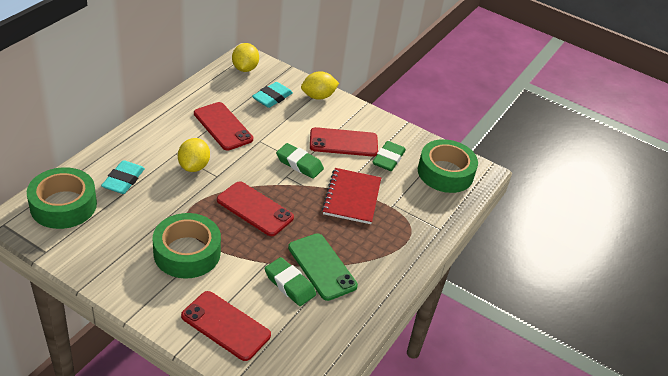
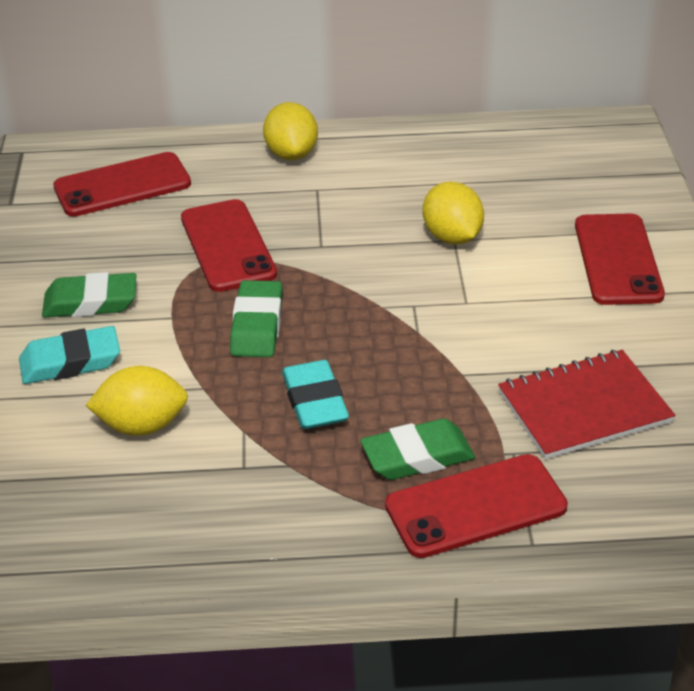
green phone: [288,233,358,301] = 1 -> none = 0
green tape: [27,167,97,229] [153,213,221,279] [418,139,478,193] = 3 -> none = 0

